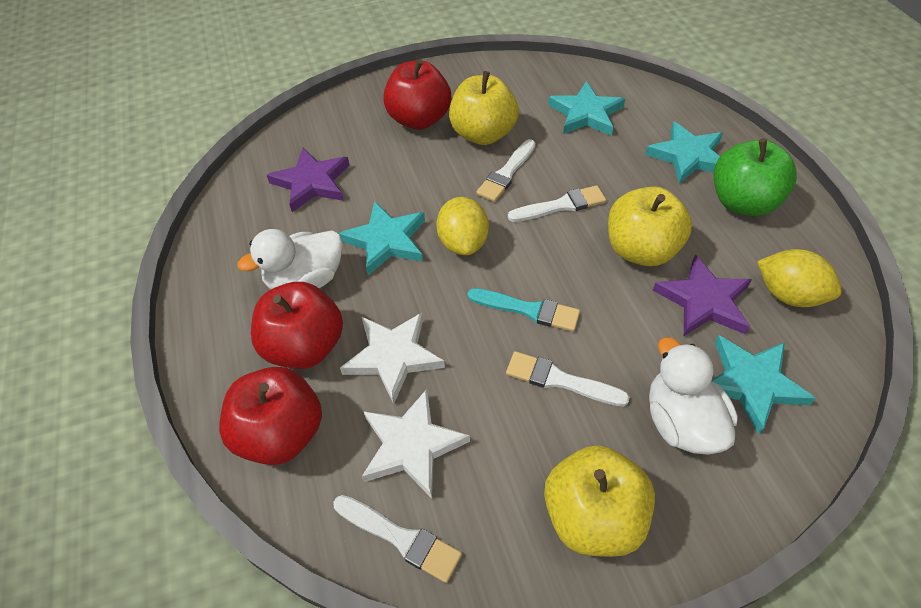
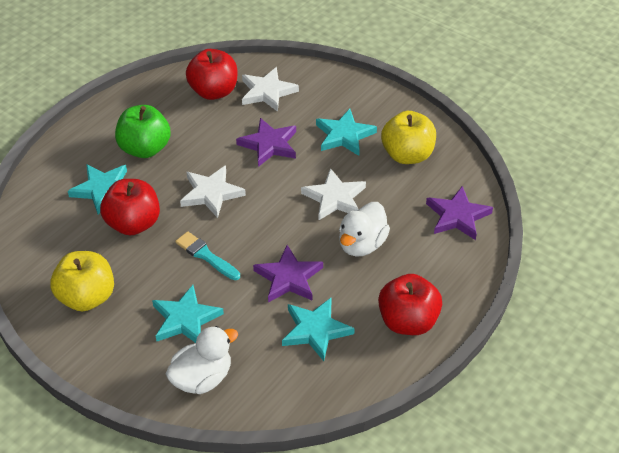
purple star: [267,148,350,212] [653,254,752,336] = 2 -> [236,118,296,167] [253,245,323,303] [426,186,493,240] = 3
white brush: [333,495,462,583] [476,139,536,202] [506,351,630,406] [508,185,606,222] = 4 -> none = 0
white star: [340,313,445,404] [362,389,470,498] = 2 -> [180,165,246,218] [242,67,299,112] [301,168,366,221] = 3
yellow apple: [449,71,519,145] [544,445,655,557] [608,187,692,266] = 3 -> [50,251,114,311] [381,111,436,164] = 2
yellow lemon: [436,197,489,255] [757,249,842,307] = 2 -> none = 0

